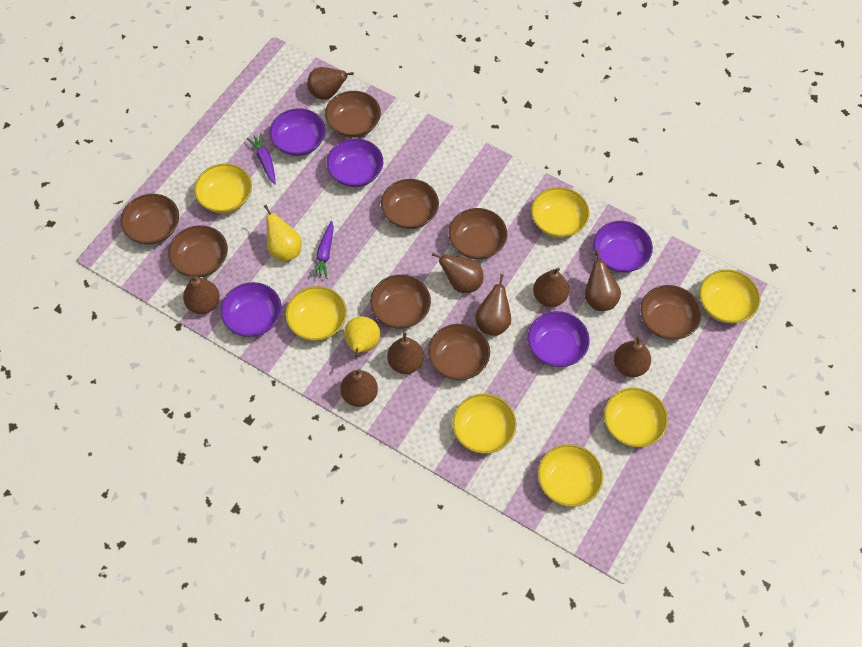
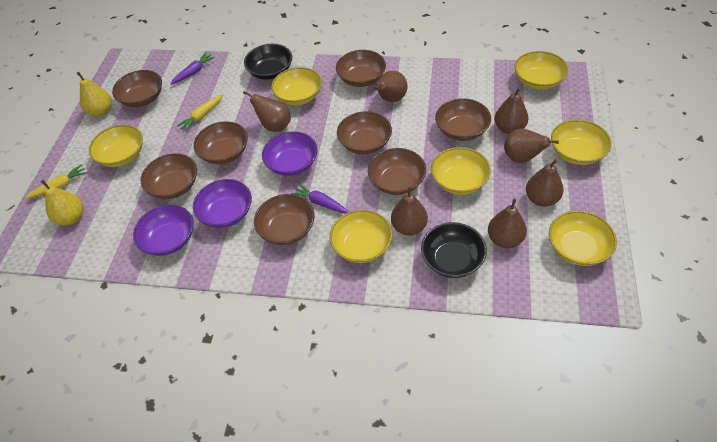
black bowl: none = 0 -> [244,44,292,80] [421,222,487,278] = 2
brown pear: [183,276,220,314] [307,67,354,100] [340,369,378,407] [387,332,424,374] [432,253,484,293] [475,274,511,336] [533,268,569,307] [585,250,621,311] [614,336,651,377] = 9 -> [243,91,291,132] [375,71,407,102] [391,186,428,235] [488,198,527,248] [495,87,528,134] [504,129,559,163] [526,159,564,207] = 7
purple bowl: [220,282,282,337] [269,108,326,156] [326,138,383,187] [528,311,590,367] [593,221,653,273] = 5 -> [133,205,194,256] [193,179,252,228] [262,131,318,176] = 3
yellow carrot: none = 0 -> [25,164,87,199] [177,94,223,132] = 2

